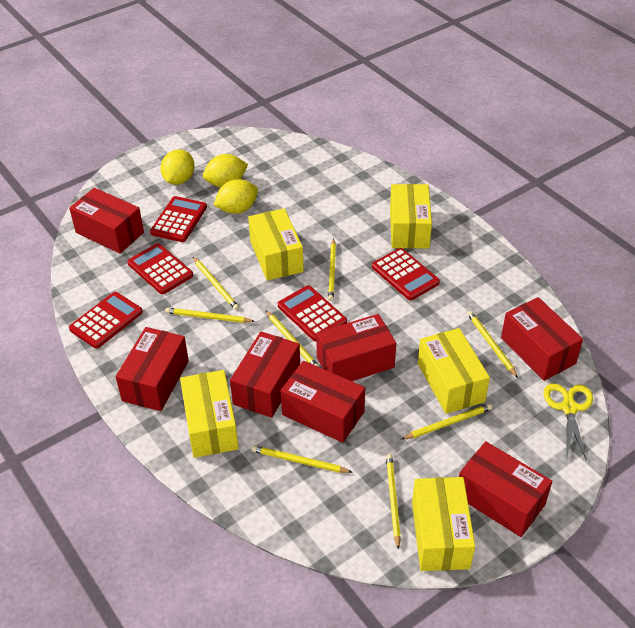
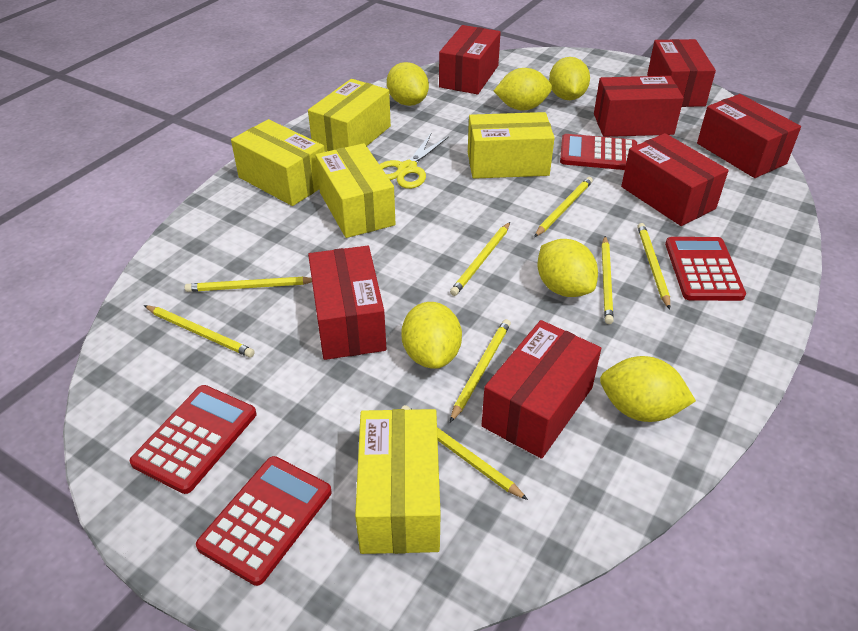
red calculator: [69,292,143,349] [127,243,193,294] [150,196,207,242] [278,285,347,341] [372,248,440,300] = 5 -> [130,385,256,494] [196,456,332,586] [560,134,637,170] [665,237,746,301] = 4
yellow lemon: [160,149,195,185] [203,154,248,187] [214,179,258,214] = 3 -> [387,62,429,106] [401,302,462,369] [494,68,552,110] [537,239,598,297] [549,57,590,100] [600,356,696,422] = 6

